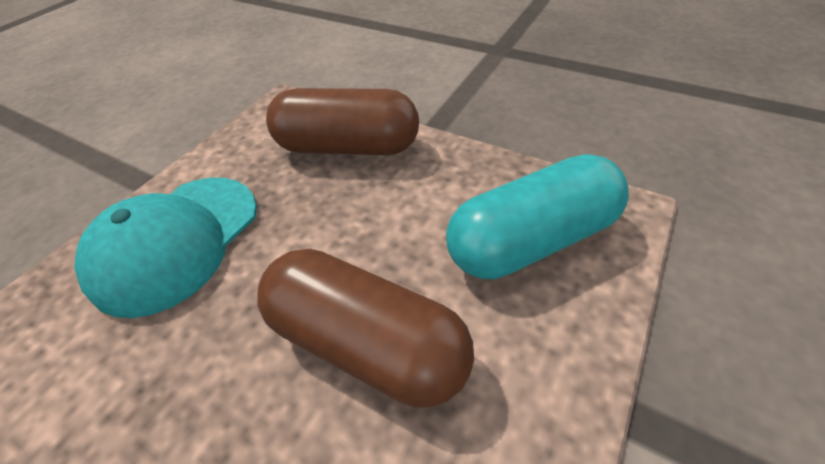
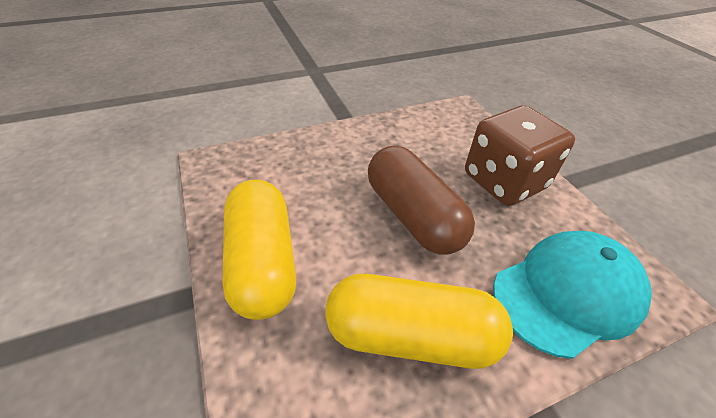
brown capsule: [258,249,474,408] [266,88,419,155] = 2 -> [368,145,475,254] = 1
brown dice: none = 0 -> [465,106,575,206] = 1
turquoise capsule: [446,154,629,280] = 1 -> none = 0
yellow capsule: none = 0 -> [223,180,296,320] [325,274,513,369] = 2

